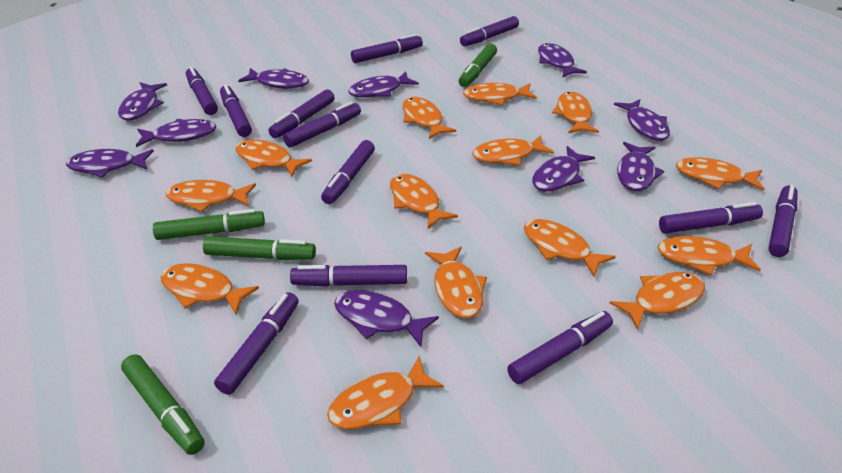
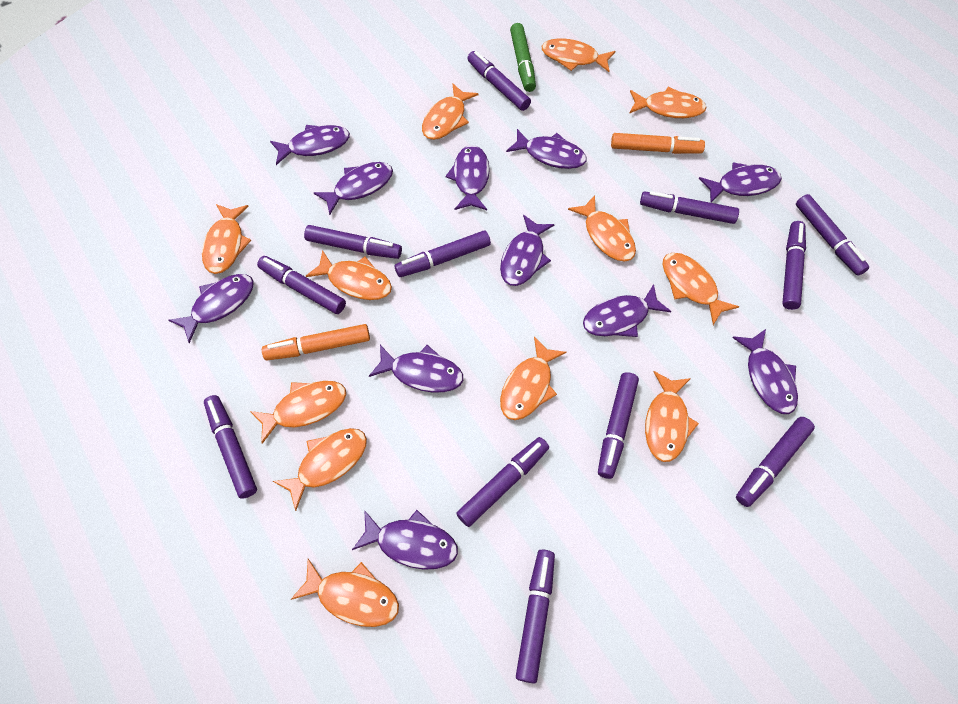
green marker: [121,354,205,455] [153,209,265,240] [203,236,316,260] [459,44,497,87] = 4 -> [510,23,536,92] = 1
orange fish: [161,263,259,315] [166,180,256,212] [236,139,312,177] [327,355,444,429] [390,174,458,229] [403,97,456,139] [425,246,487,318] [463,83,537,105] [472,135,554,165] [524,219,616,277] [552,91,599,133] [610,272,705,330] [658,236,761,275] [676,157,764,191] = 14 -> [202,204,251,274] [250,381,346,444] [273,428,367,511] [291,559,399,627] [306,250,392,300] [422,83,479,140] [500,337,567,420] [542,38,615,72] [568,195,636,262] [629,87,707,118] [645,371,699,462] [662,253,739,325] = 12
orange marker: none = 0 -> [262,324,370,360] [611,133,705,154] = 2
purple fish: [66,149,154,177] [118,82,167,121] [136,119,216,147] [238,68,309,89] [334,290,439,347] [348,71,419,97] [532,146,595,192] [538,43,587,78] [614,99,670,141] [617,142,664,191] = 10 -> [169,274,254,343] [270,125,350,165] [314,162,393,215] [352,510,458,570] [369,345,463,393] [445,145,490,210] [500,215,554,286] [506,129,587,169] [583,284,671,337] [699,162,782,203] [732,329,798,414] = 11

